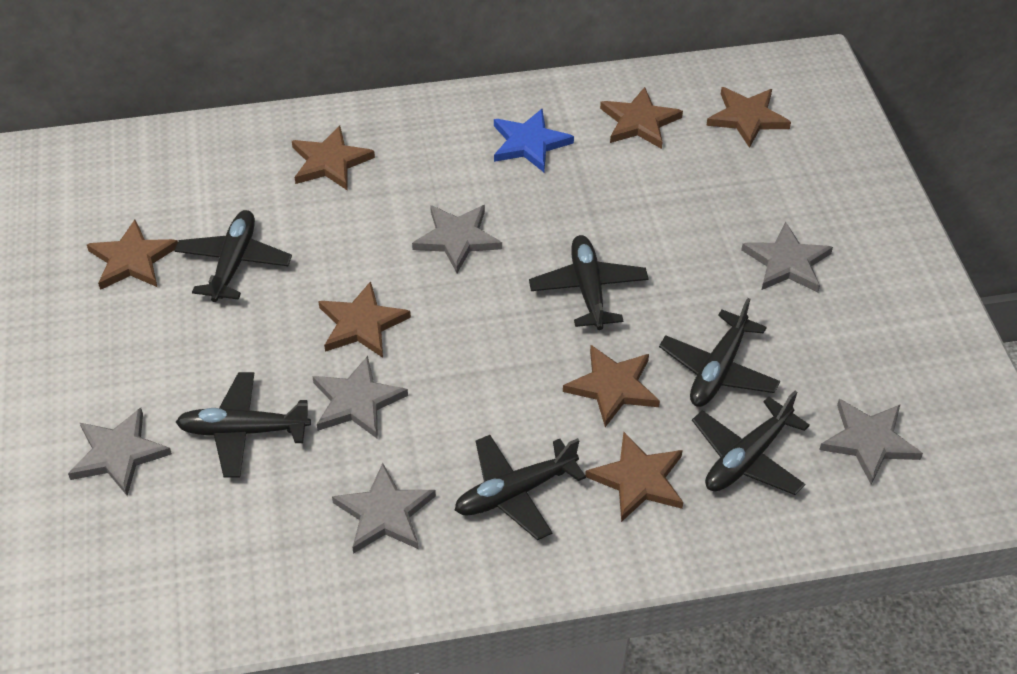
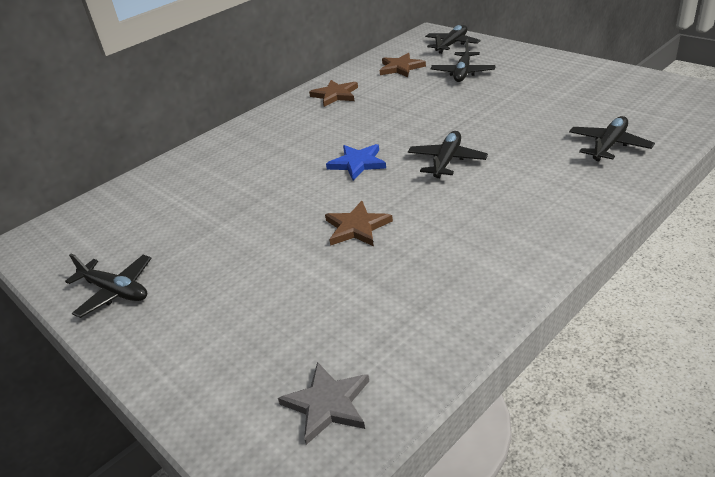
black plane: [174,210,292,302] [176,372,311,477] [455,435,586,540] [529,235,649,330] [659,298,780,407] [692,391,810,495] = 6 -> [65,254,152,318] [408,131,488,178] [425,25,481,54] [430,39,496,82] [569,116,655,161] = 5
brown star: [87,220,178,290] [292,126,375,190] [318,281,411,358] [563,345,660,427] [585,432,683,522] [600,87,683,149] [706,87,791,148] = 7 -> [309,80,358,107] [325,201,393,246] [379,53,426,77] = 3
grey star: [68,408,172,496] [312,356,408,439] [332,463,436,554] [412,205,502,273] [741,222,833,292] [819,399,923,484] = 6 -> [278,362,369,445] = 1

